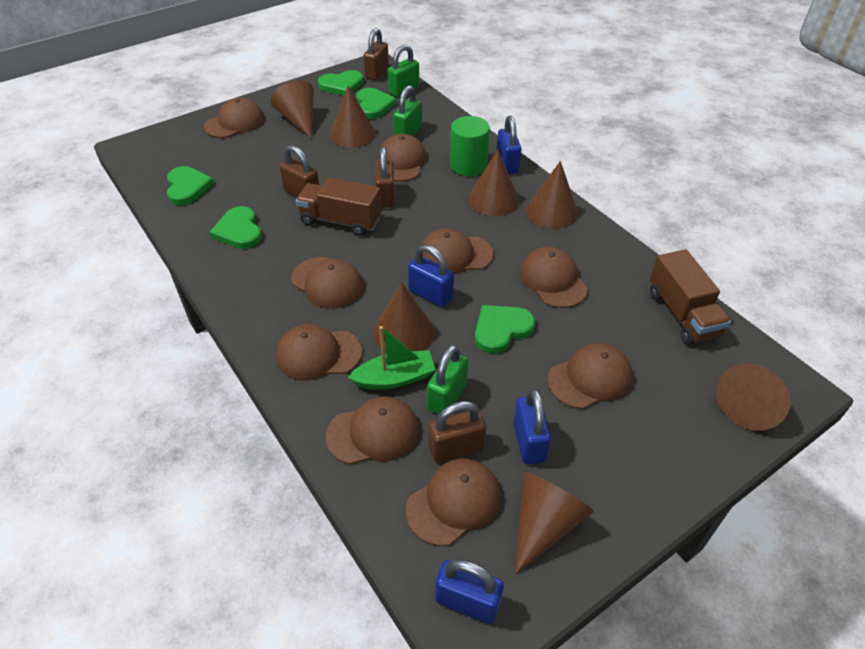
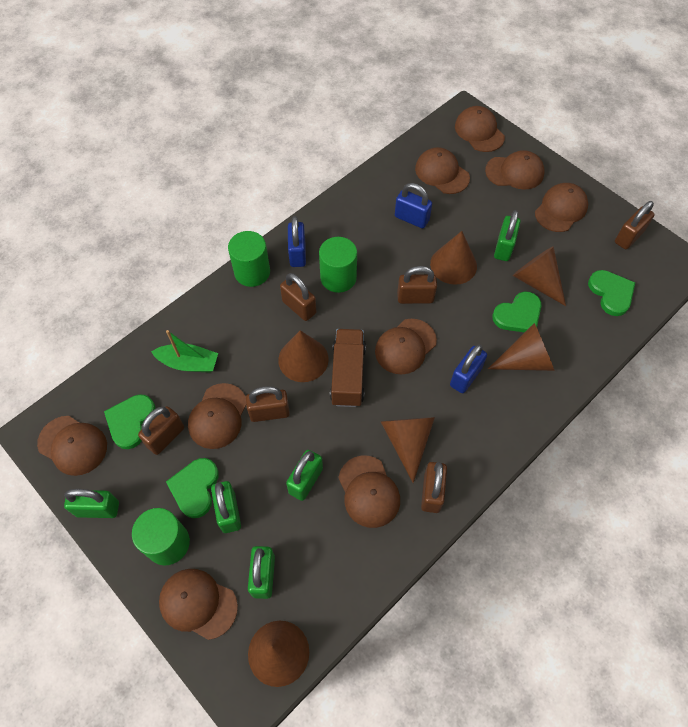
blue padlock: [408,245,454,307] [435,559,504,624] [497,116,522,174] [513,389,551,464] = 4 -> [288,216,306,267] [395,183,432,229] [450,344,487,393] = 3
brown cone: [271,80,314,138] [330,86,376,148] [373,282,435,352] [468,150,519,216] [515,472,594,575] [526,161,578,229] [716,363,791,431] = 7 -> [248,621,309,687] [278,330,329,382] [381,417,435,483] [430,231,477,285] [488,323,554,371] [513,246,566,306] = 6
brown padlock: [279,145,319,197] [363,28,389,81] [375,147,395,208] [428,401,486,463] = 4 -> [138,406,184,455] [246,386,290,422] [280,273,316,321] [397,266,437,304] [421,462,447,513] [615,201,655,249] = 6
brown truck: [296,178,382,236] [650,249,731,345] = 2 -> [330,329,366,407] = 1
green cylinder: [450,116,490,176] = 1 -> [132,508,190,565] [228,231,270,287] [319,237,357,293] = 3
green heart: [167,166,214,205] [210,206,262,249] [318,70,364,96] [356,88,396,119] [475,305,535,353] = 5 -> [104,394,156,449] [166,458,219,518] [492,292,542,332] [588,270,635,316] = 4
green padlock: [387,45,419,97] [393,85,422,136] [427,344,468,415] = 3 -> [64,489,119,518] [211,481,241,533] [248,546,275,599] [286,450,323,501] [494,210,521,261] = 5

